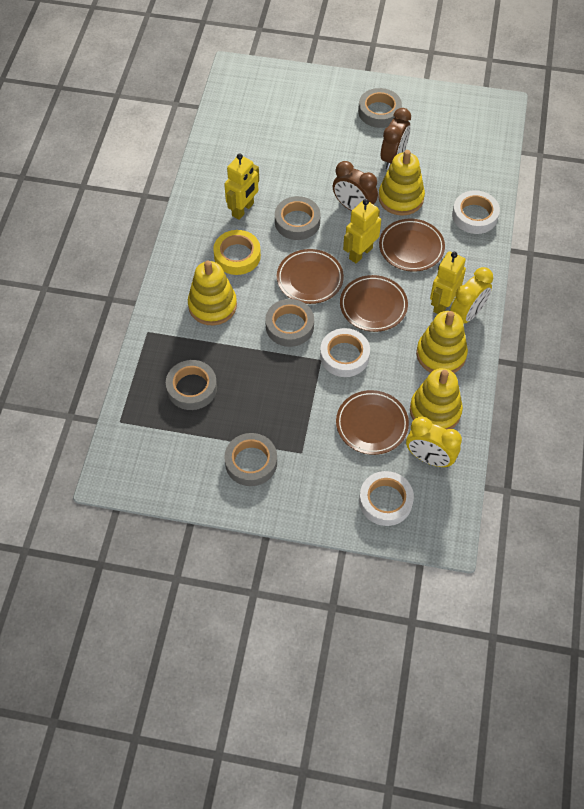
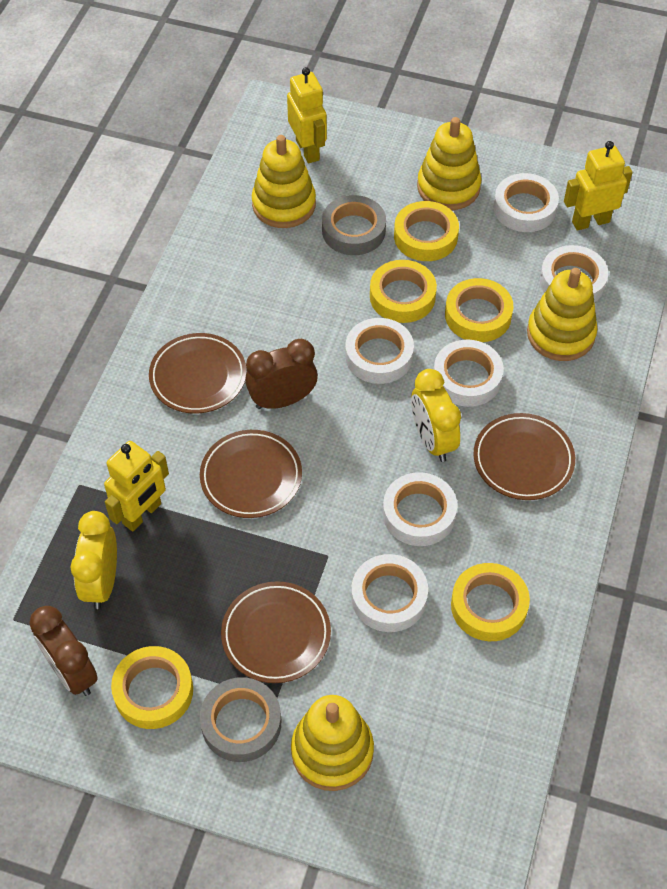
grey tape: [166,360,217,410] [224,433,277,486] [265,299,314,347] [275,196,321,240] [358,88,402,128] = 5 -> [200,677,281,762] [322,195,386,255] = 2
white tape: [320,328,370,377] [359,471,414,526] [452,190,500,234] = 3 -> [345,318,414,384] [351,554,428,632] [383,472,457,546] [434,340,504,407] [493,173,559,232] [540,245,608,303] = 6
yellow tape: [213,230,261,275] = 1 -> [111,646,193,729] [370,260,437,323] [394,201,459,261] [445,278,514,342] [451,563,530,641] = 5

